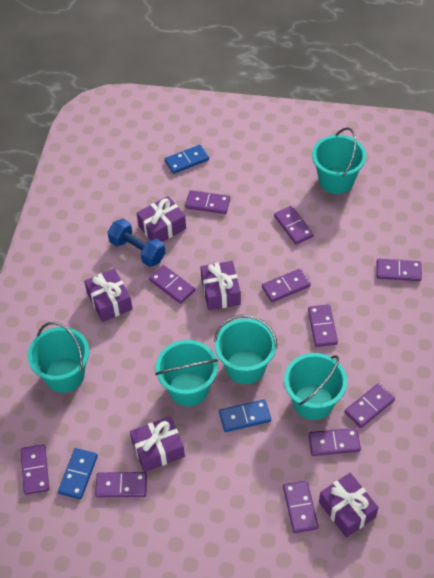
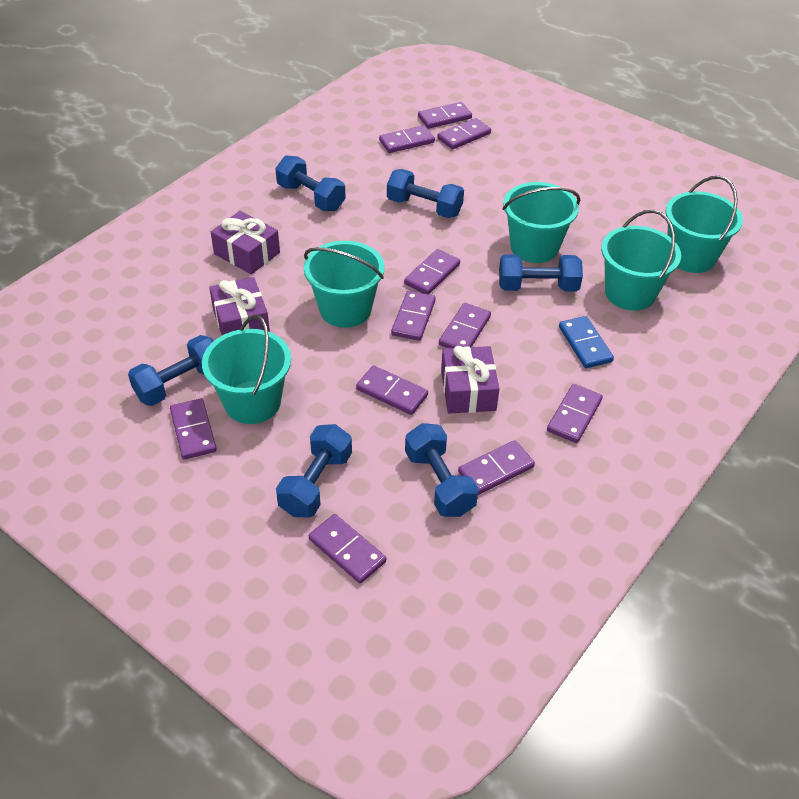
blue domino: [58,448,98,499] [165,145,209,174] [219,399,271,432] = 3 -> [559,316,614,368] = 1
blue dumbbell: [107,219,165,267] = 1 -> [128,335,214,406] [275,156,346,211] [276,424,352,517] [387,169,464,218] [405,423,479,517] [499,254,583,292] = 6
purple gift: [84,268,132,322] [130,416,185,472] [137,196,186,242] [201,261,241,310] [319,473,379,537] = 5 -> [209,277,270,335] [211,211,280,274] [441,346,500,413] = 3

